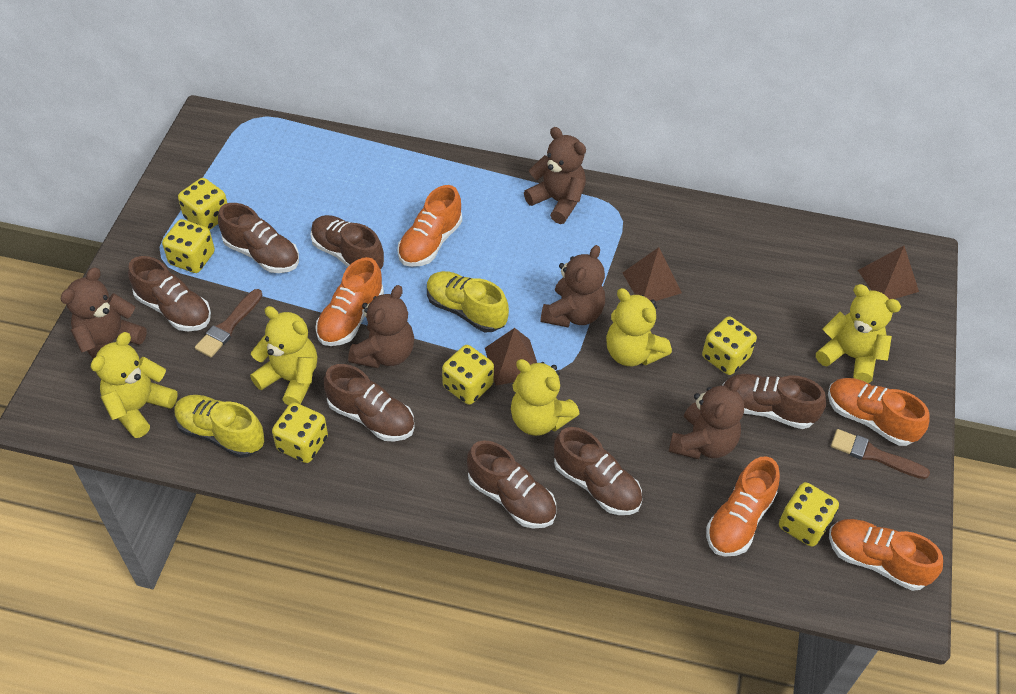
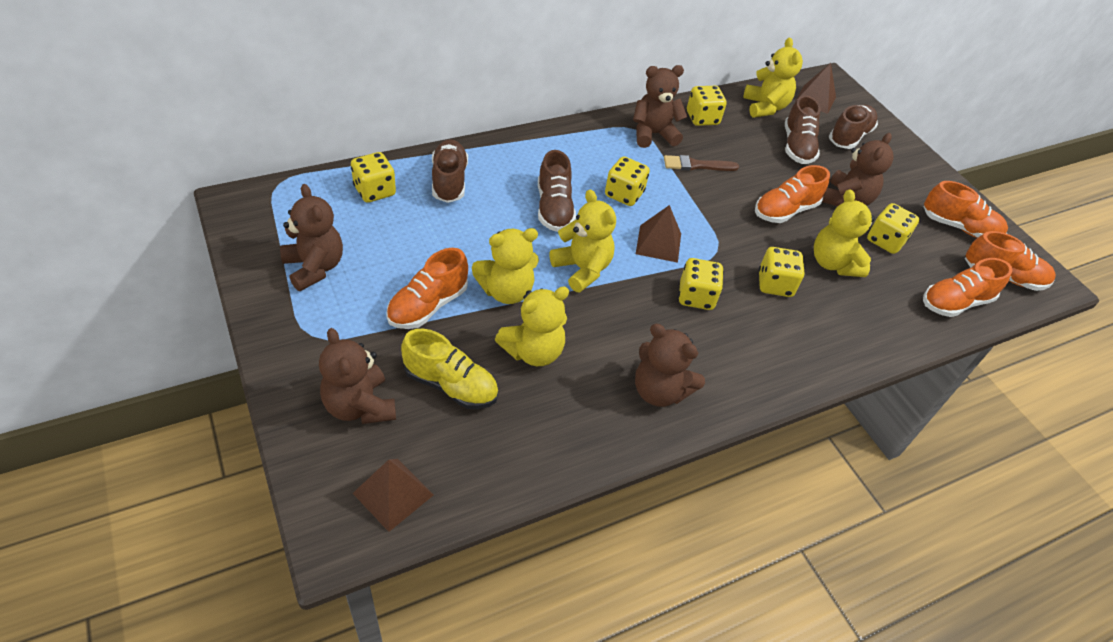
brown brush: [195,289,263,357] [831,429,930,479] = 2 -> [664,155,739,171] = 1
brown shoe: [128,256,211,331] [218,203,299,273] [311,215,384,270] [324,364,415,441] [467,440,556,529] [554,427,642,515] [722,374,826,429] = 7 -> [432,139,468,203] [538,150,576,232] [785,95,820,164] [829,105,878,149] = 4
yellow shoe: [174,395,264,458] [427,271,509,332] = 2 -> [401,329,498,409] = 1

